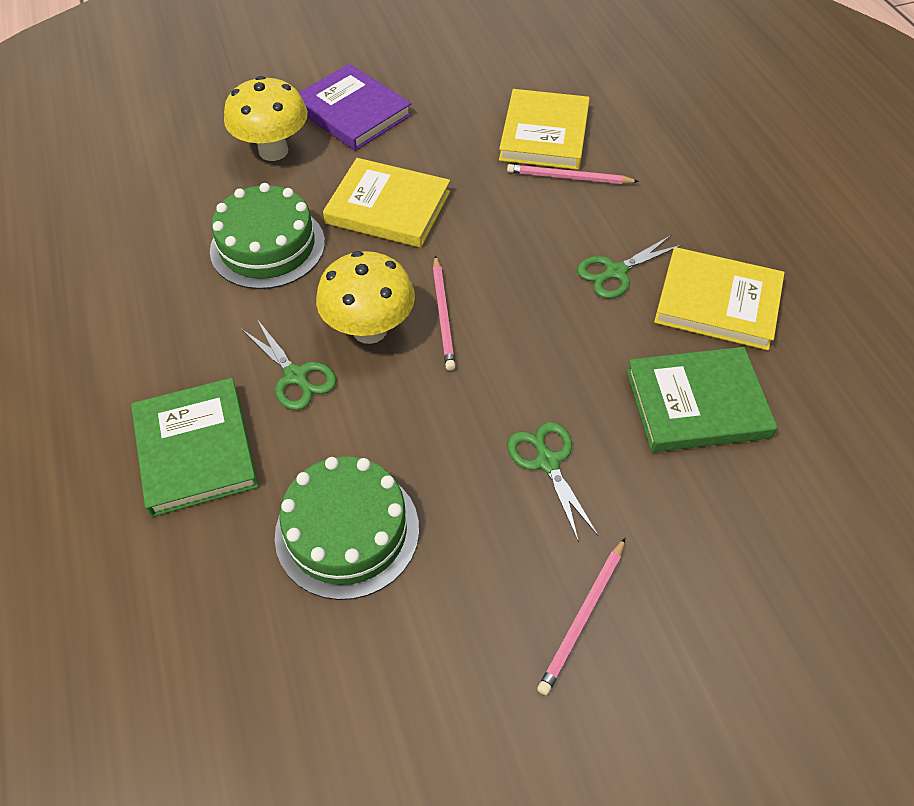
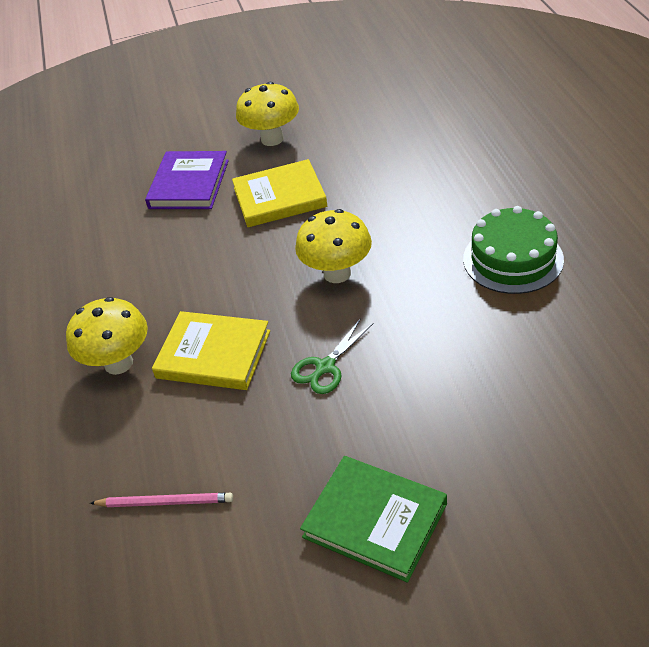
green book: [131,378,259,517] [626,347,778,452] = 2 -> [300,456,447,583] = 1
green cake: [210,183,325,289] [275,456,419,600] = 2 -> [463,206,564,294] = 1
green scissors: [241,319,337,410] [507,422,598,543] [577,235,683,299] = 3 -> [291,318,373,394] = 1
pink pencil: [433,255,456,371] [507,164,639,184] [537,538,625,695] = 3 -> [90,493,233,507] = 1
yellow book: [323,158,450,248] [499,89,590,170] [654,247,785,350] = 3 -> [152,311,270,390] [232,159,327,227] = 2
yellow mushroom: [224,76,308,161] [316,251,415,344] = 2 -> [66,297,148,375] [236,82,299,146] [295,209,372,283] = 3

